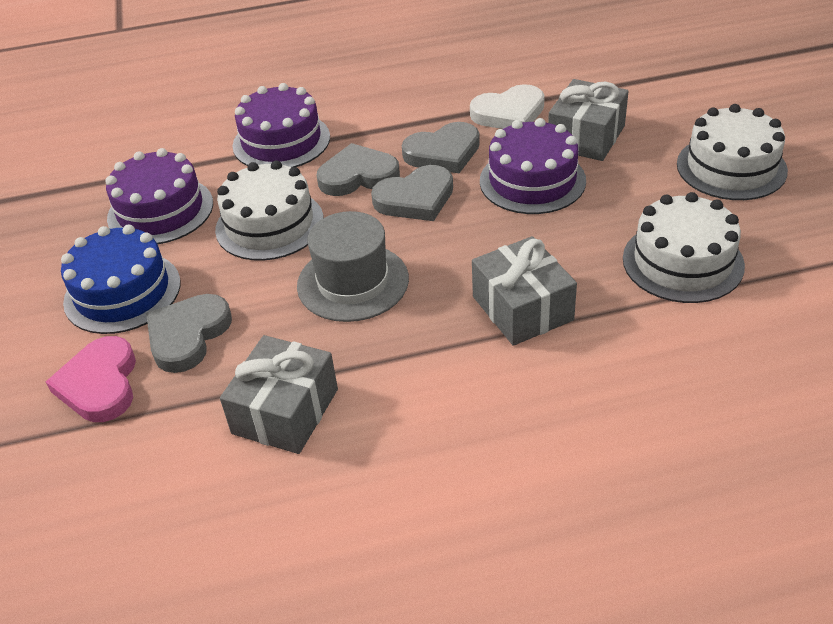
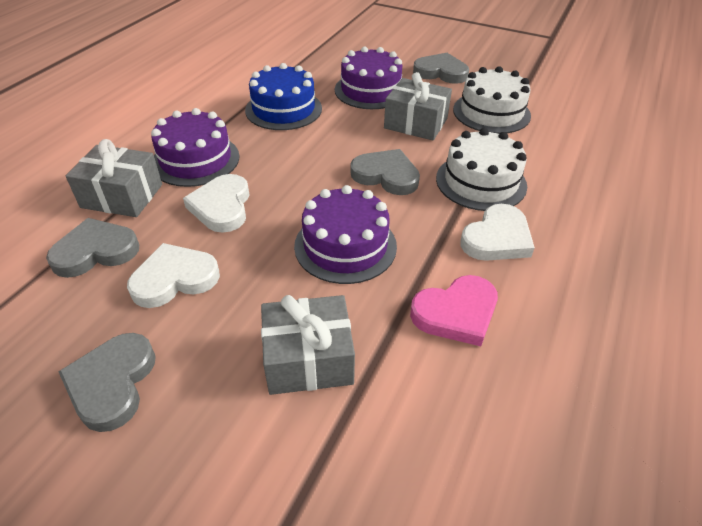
grey hat: [297,211,409,322] = 1 -> none = 0
white cake: [215,160,324,261] [623,192,745,303] [677,104,788,200] = 3 -> [436,128,527,211] [453,66,531,134] = 2
white heart: [470,84,545,129] = 1 -> [127,243,220,308] [183,174,249,233] [461,204,535,261] = 3

